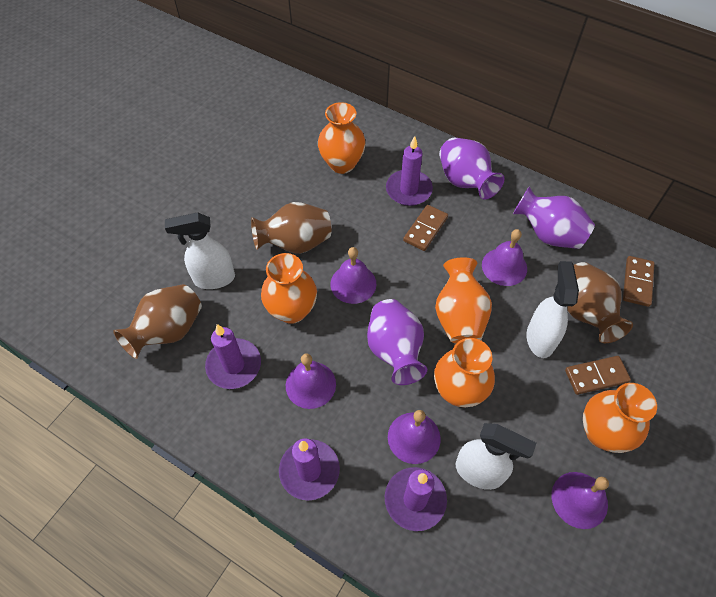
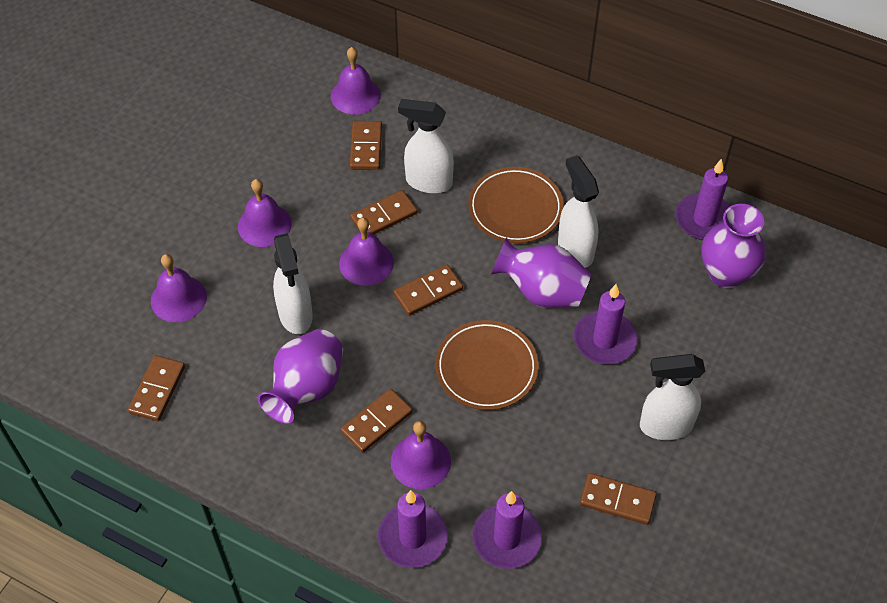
brown domino: [403,205,448,251] [565,356,631,395] [623,256,655,307] = 3 -> [128,355,185,421] [341,389,412,453] [350,121,382,170] [350,190,417,234] [393,265,463,316] [580,473,657,525] = 6
brown plate: none = 0 -> [435,320,539,410] [468,167,564,243] = 2
brown vase: [113,284,202,359] [251,202,331,254] [567,262,633,343] = 3 -> none = 0
orange vase: [261,253,317,324] [318,102,366,174] [434,338,495,407] [435,257,492,343] [583,383,657,453] = 5 -> none = 0
white spray bottle: [165,212,235,289] [455,423,536,490] [526,261,579,358] = 3 -> [273,233,313,334] [398,99,454,194] [558,155,599,268] [640,354,705,440] = 4

